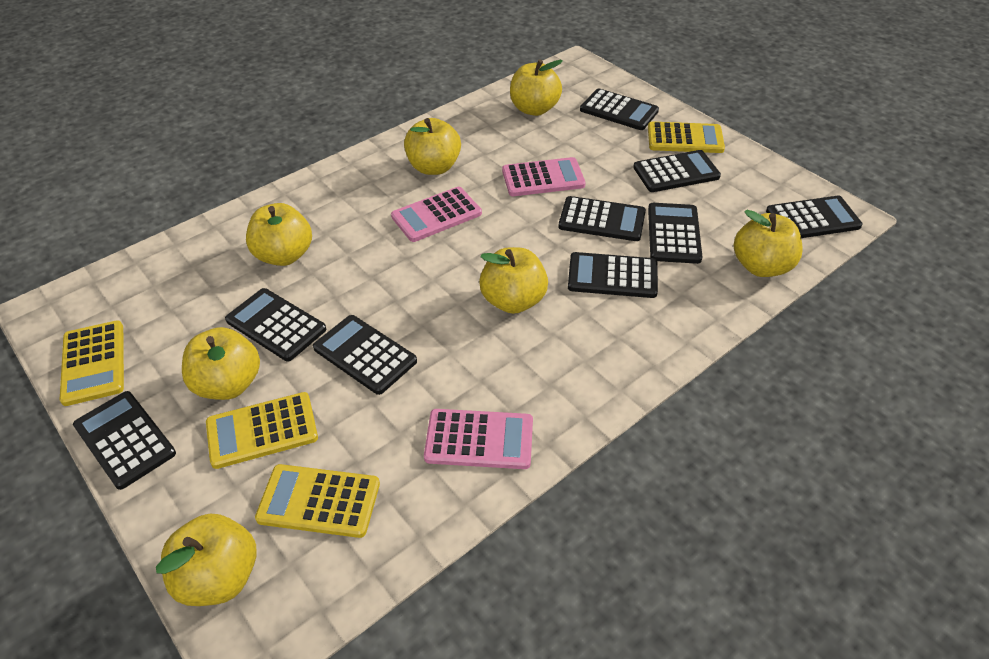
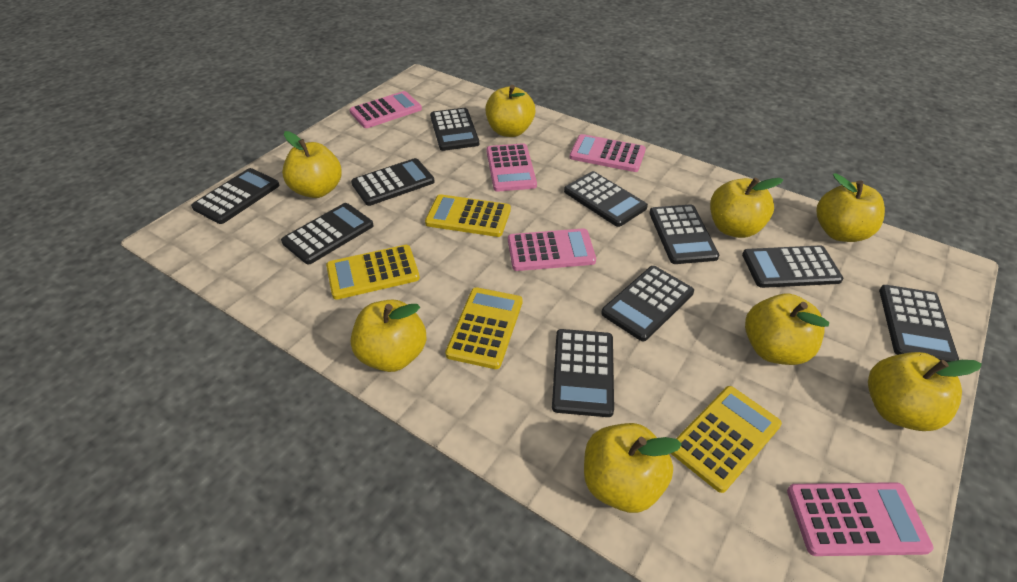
black calculator: [73,391,176,490] [225,288,326,361] [313,315,417,395] [558,196,646,241] [568,252,658,298] [580,89,659,130] [633,150,721,192] [648,203,702,264] [766,196,863,238] = 9 -> [191,168,279,224] [281,203,373,265] [351,158,435,206] [430,108,479,151] [552,329,614,417] [564,171,648,227] [601,266,694,341] [649,204,719,264] [742,245,843,288] [879,285,959,362] = 10
pink calculator: [391,187,482,242] [424,409,533,469] [502,157,586,196] = 3 -> [349,91,422,128] [487,143,537,192] [508,228,596,271] [569,134,646,172] [787,482,934,556] = 5
yellow apple: [156,514,257,606] [182,327,260,400] [246,203,312,266] [404,118,461,175] [479,247,548,314] [510,60,563,116] [734,210,803,277] = 7 -> [282,131,342,198] [351,299,427,372] [485,85,535,137] [584,423,682,513] [710,177,783,238] [745,294,829,365] [816,173,885,242] [868,352,982,431] = 8

